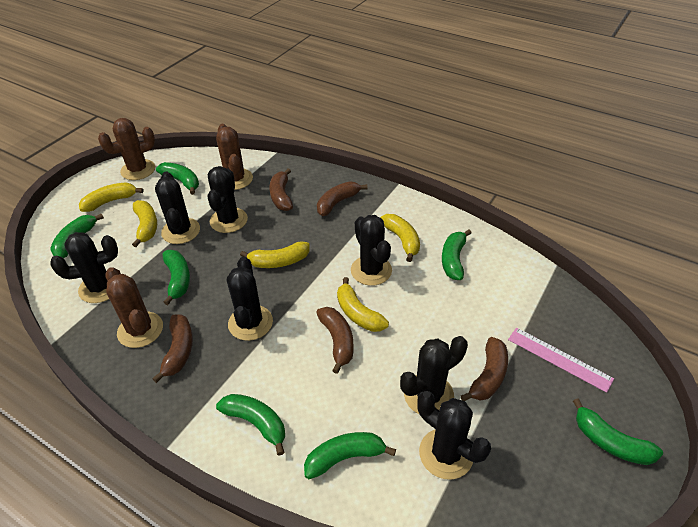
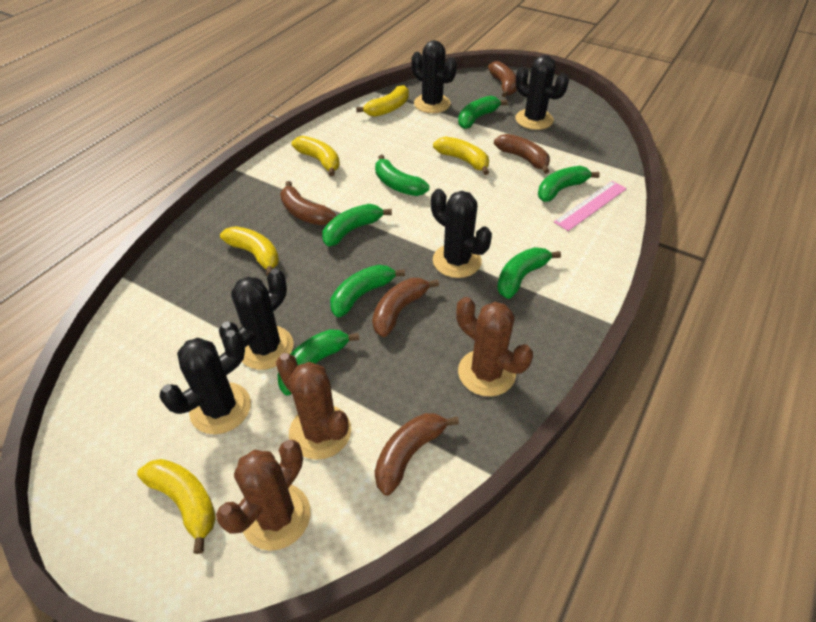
black cactus: [50,232,118,303] [155,171,200,244] [207,166,248,233] [227,257,273,341] [351,215,392,286] [400,336,468,415] [418,391,491,480] = 7 -> [159,330,251,434] [219,269,294,370] [412,40,457,113] [431,189,492,278] [515,55,569,130] = 5

